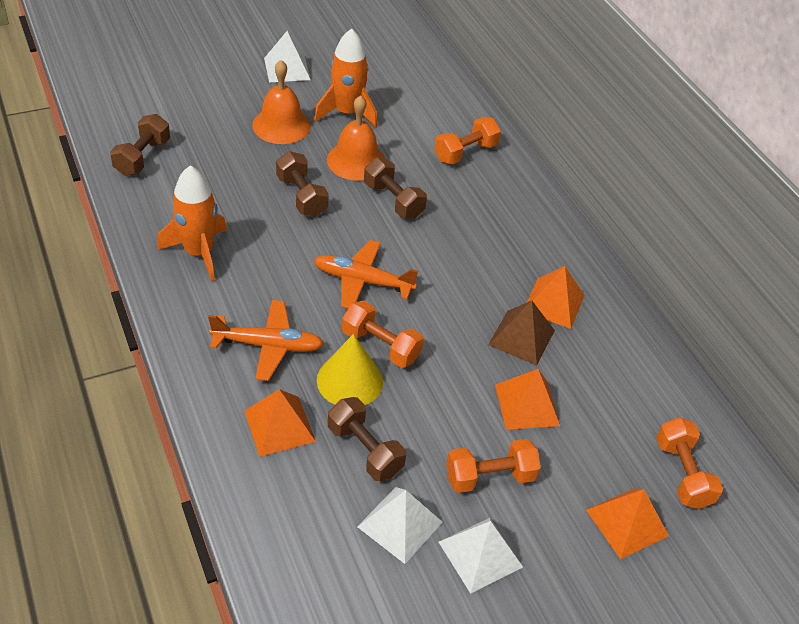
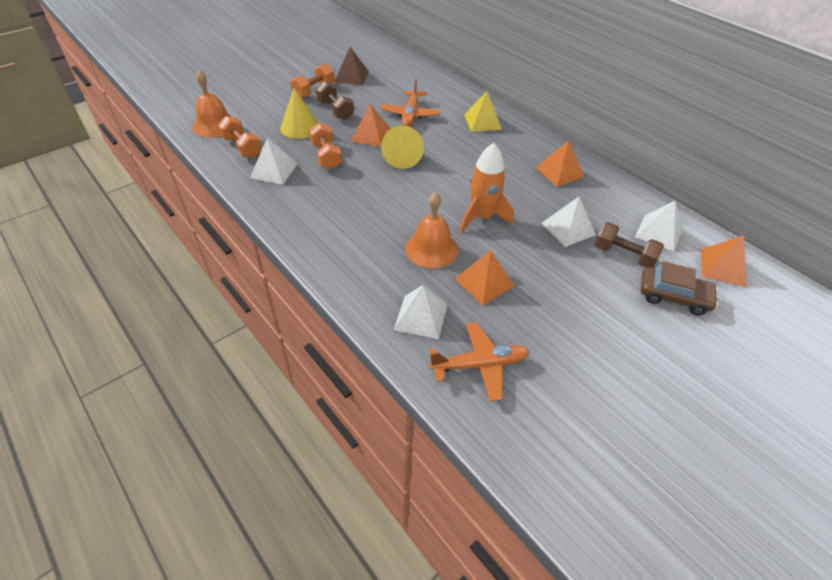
brown car: none = 0 -> [641,261,718,315] = 1
brown dumbbell: [110,114,170,176] [276,151,329,217] [328,397,406,481] [364,158,427,219] = 4 -> [316,81,354,120] [594,222,664,268] = 2
orange dumbbell: [342,301,424,368] [434,117,501,164] [446,439,541,493] [656,417,723,509] = 4 -> [218,116,262,158] [290,63,335,98] [309,122,342,169] = 3
orange rocket: [157,165,227,281] [314,28,377,128] = 2 -> [460,143,514,232] = 1
white pyramid: [264,31,311,83] [357,487,443,564] [439,518,523,594] = 3 -> [250,138,297,185] [394,285,448,339] [542,197,596,247] [635,201,683,252] = 4
yellow cone: [317,334,383,405] = 1 -> [280,88,318,139] [381,125,424,169] = 2
yellow pyramid: none = 0 -> [464,91,502,132] = 1

